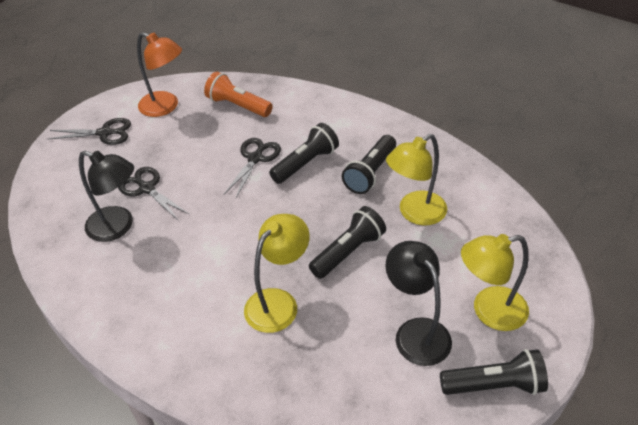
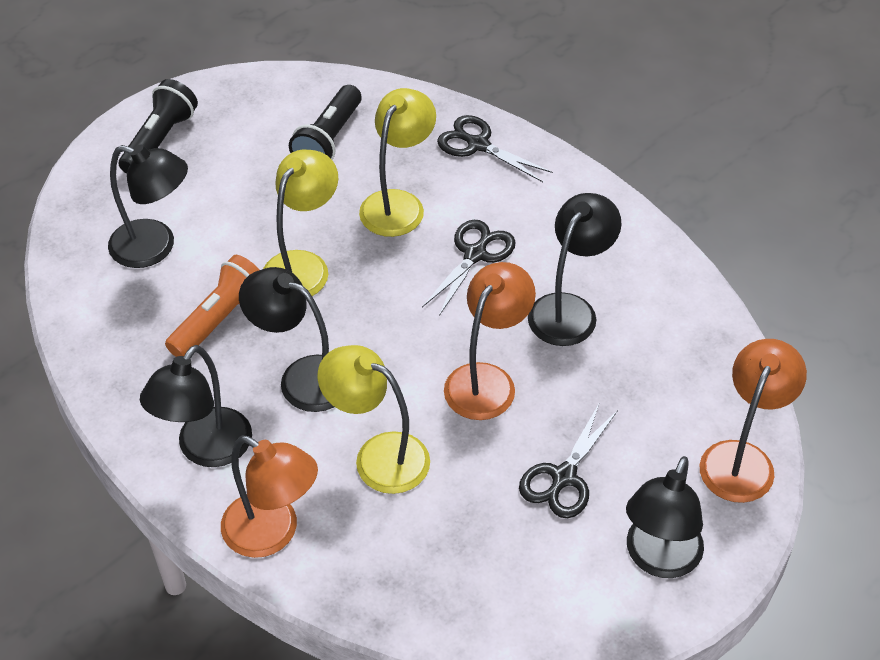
black flashlight: [269,123,339,184] [309,206,386,279] [342,135,396,194] [440,349,548,395] = 4 -> [119,79,198,174] [289,85,362,159] = 2
black lamp: [79,151,134,242] [385,241,452,366] = 2 -> [108,145,188,268] [140,345,252,467] [239,267,334,412] [528,193,621,346] [626,456,704,578] = 5
orange lamp: [137,32,182,117] = 1 -> [221,436,318,558] [444,262,536,420] [700,339,807,503] = 3

